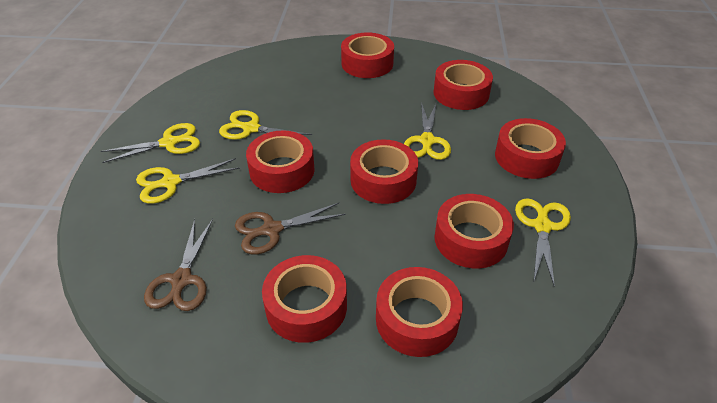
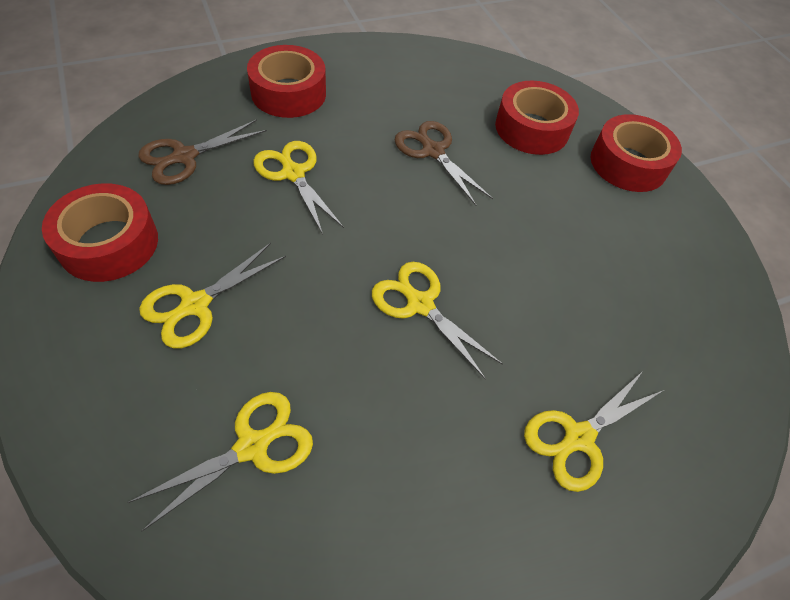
red tape: [246,131,315,193] [262,255,347,343] [341,32,394,78] [350,139,418,204] [376,267,463,357] [433,60,493,110] [434,194,514,268] [495,118,566,179] = 8 -> [42,183,158,282] [247,45,326,118] [495,81,579,155] [590,114,682,192] = 4

